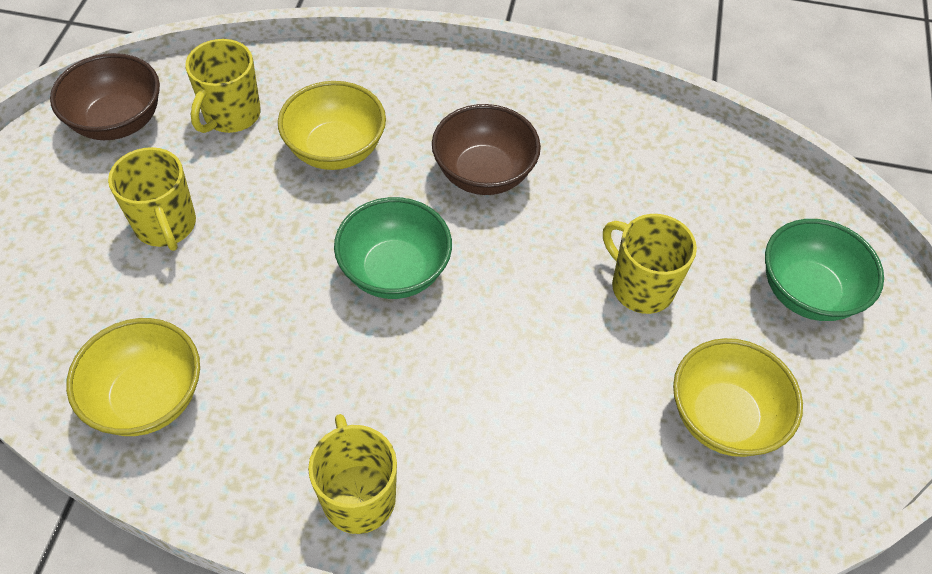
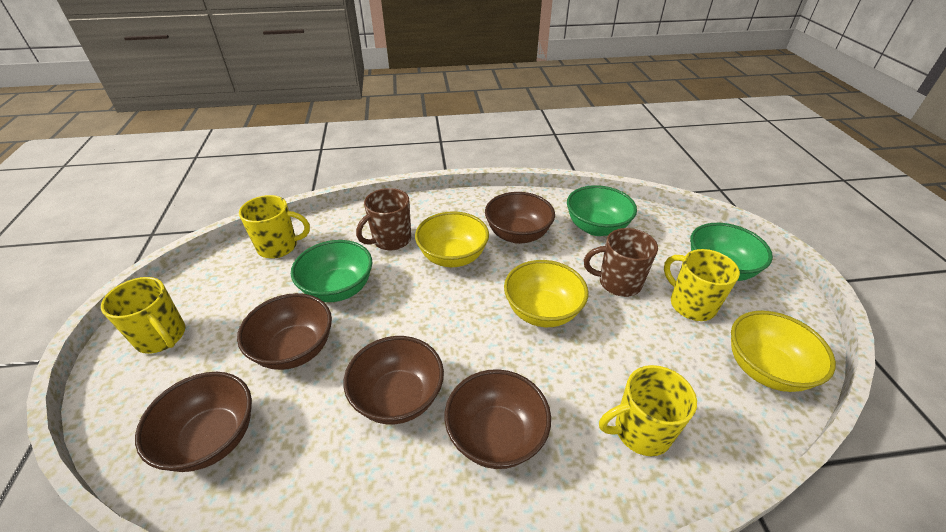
brown bowl: [50,53,160,140] [432,104,541,195] = 2 -> [135,372,252,472] [237,293,332,370] [344,336,444,424] [445,369,551,469] [485,192,555,244] = 5
brown mug: none = 0 -> [356,188,411,250] [584,228,658,297] = 2
green bowl: [334,197,452,299] [765,219,884,321] = 2 -> [291,240,372,302] [567,185,637,236] [690,223,773,281] = 3

